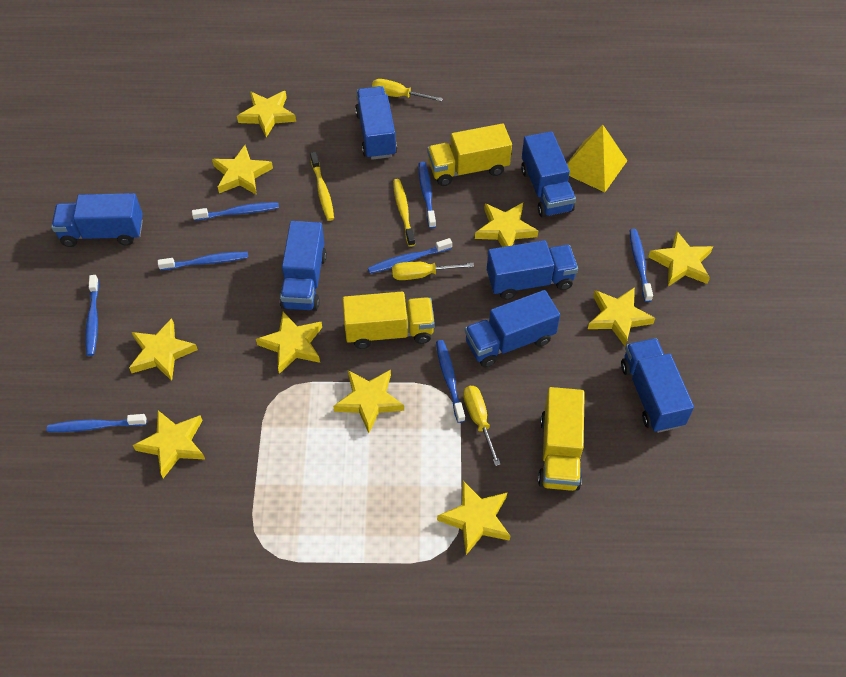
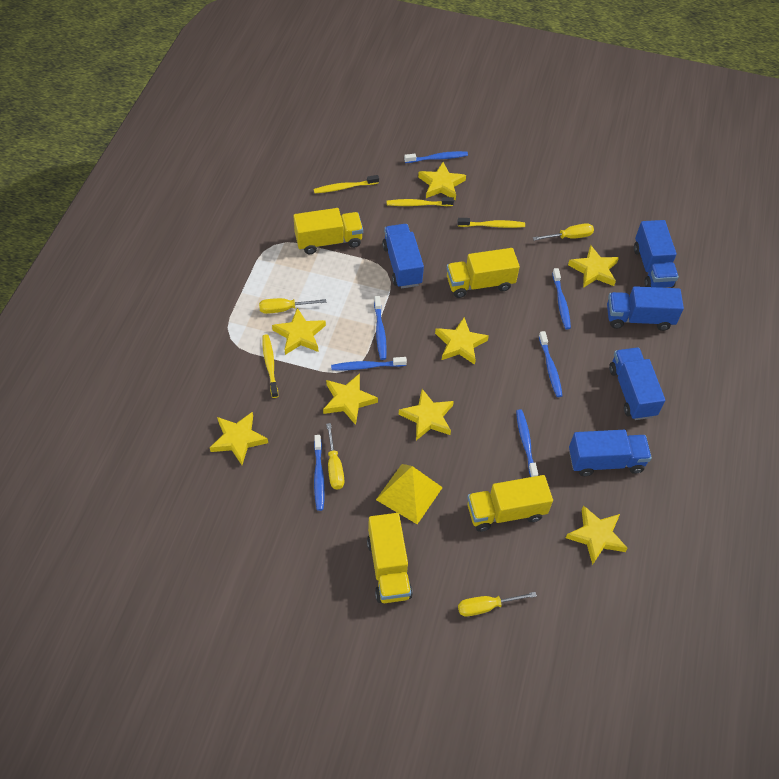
blue toothbrush: [47,414,147,432] [85,275,99,356] [158,252,248,271] [192,202,279,221] [368,238,452,274] [419,162,436,229] [436,340,465,423] [629,229,653,302] = 8 -> [314,435,325,511] [331,357,407,371] [374,296,387,360] [404,151,468,163] [516,409,538,477] [539,331,563,397] [552,268,571,329] = 7
blue truck: [51,193,143,247] [280,221,327,311] [355,86,397,160] [465,290,560,367] [487,240,578,300] [521,131,576,218] [621,338,694,433] = 7 -> [382,224,424,288] [569,430,652,476] [607,286,684,331] [609,348,665,420] [634,220,679,288] = 5
yellow screwdriver: [372,79,443,102] [392,262,474,280] [463,386,501,466] = 3 -> [259,298,326,314] [326,423,344,489] [458,592,537,617] [533,223,594,241] = 4
yellow star: [129,318,198,381] [133,411,205,478] [212,145,273,195] [237,91,296,137] [256,312,322,374] [333,370,404,433] [437,481,510,555] [475,203,538,247] [588,287,655,346] [648,231,713,286] = 10 -> [210,412,268,465] [272,308,326,355] [323,373,378,425] [399,389,454,440] [418,162,466,200] [435,318,489,365] [566,505,628,565] [568,245,619,288] = 8
yellow toothbrush: [310,152,334,221] [393,179,415,247] = 2 -> [262,334,278,398] [314,175,379,193] [387,197,454,206] [458,218,525,228] = 4
yellow truck: [342,292,435,349] [427,124,512,186] [538,387,585,491] = 3 -> [293,208,363,254] [367,513,413,603] [447,248,520,298] [467,475,553,532] = 4

